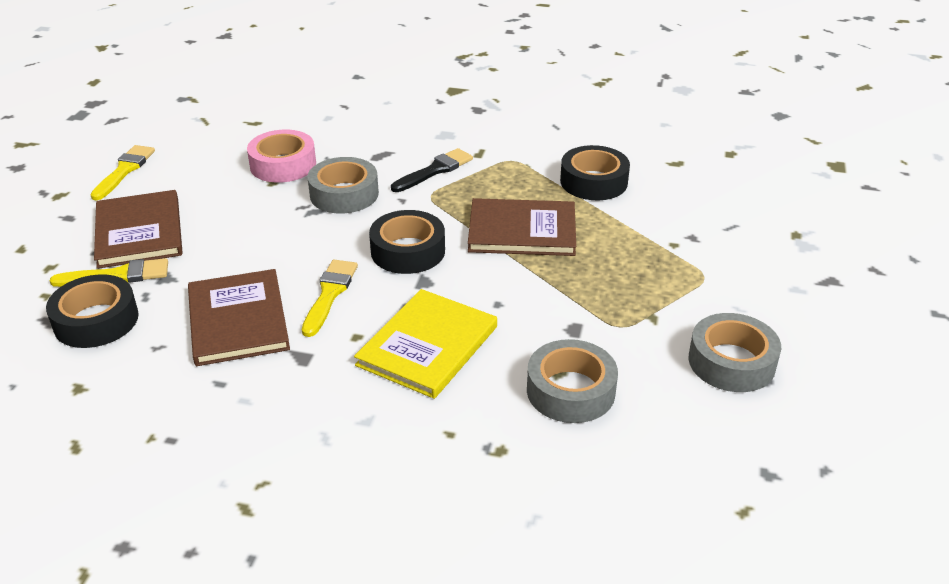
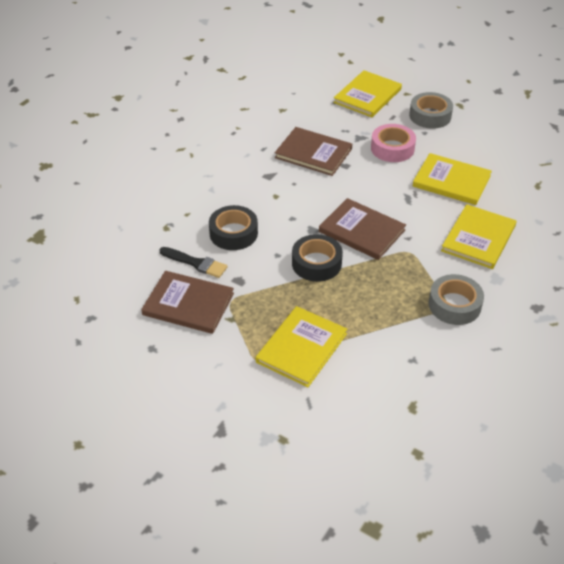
black tape: [46,274,139,348] [369,210,445,274] [560,145,630,200] = 3 -> [209,205,258,250] [292,234,343,282] = 2
grey tape: [307,157,379,213] [527,339,618,423] [688,313,781,392] = 3 -> [409,92,453,129] [429,274,484,325] = 2
yellow book: [354,289,497,399] = 1 -> [256,306,347,387] [333,70,402,117] [413,153,492,205] [441,204,516,269] = 4
yellow brush: [50,258,168,287] [90,145,155,200] [302,260,358,337] = 3 -> none = 0

